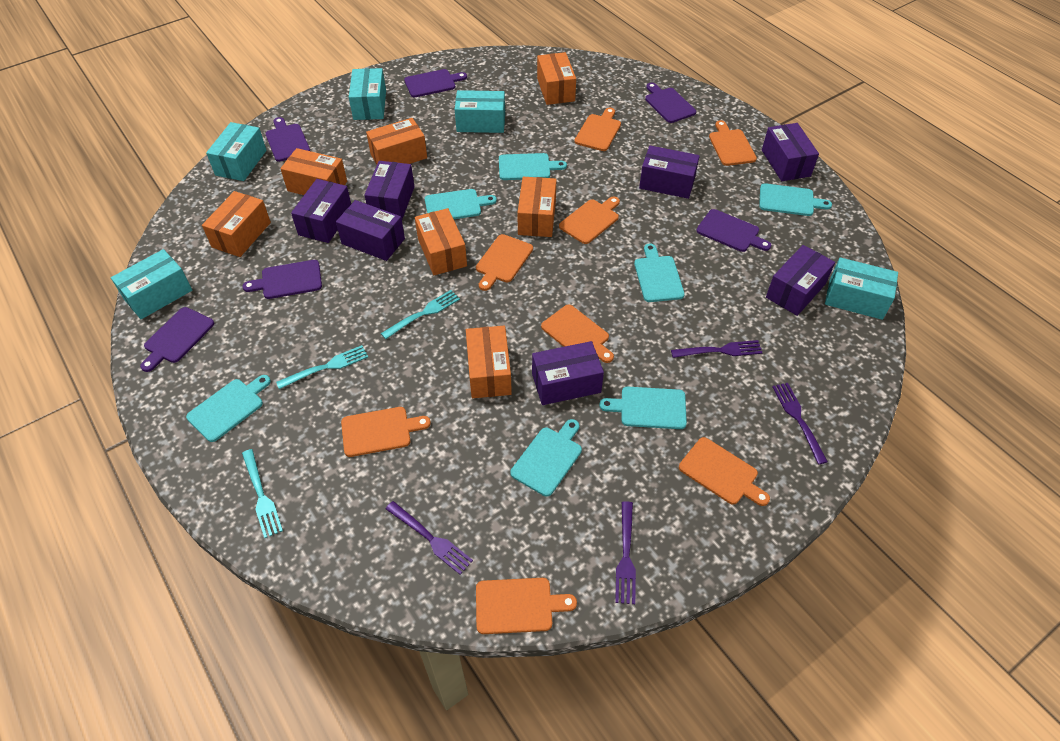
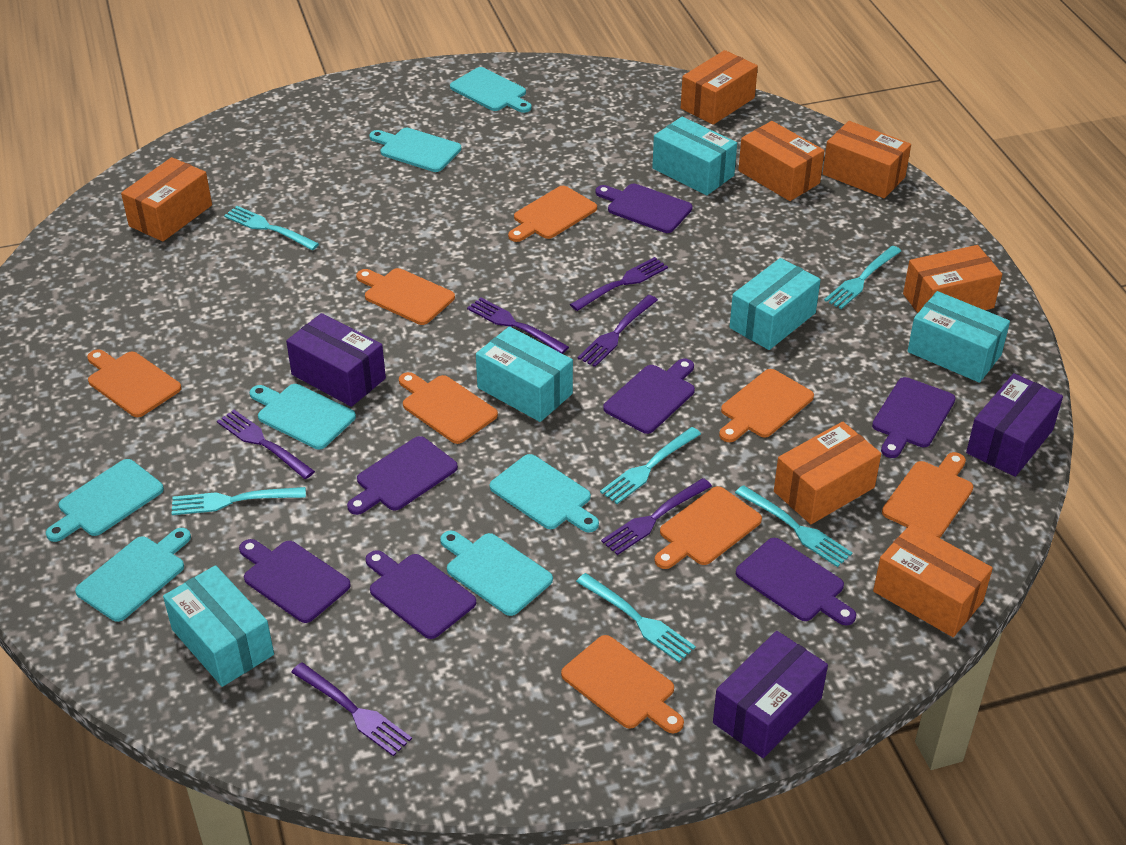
purple box: [291,179,351,243] [336,200,405,261] [364,161,414,219] [532,341,604,405] [639,146,700,199] [762,123,819,181] [766,245,835,316] = 7 -> [286,313,386,407] [713,631,828,758] [966,373,1063,477] = 3
purple cutting board: [140,307,214,372] [242,260,322,299] [265,117,310,162] [404,69,467,97] [645,82,696,123] [696,209,771,252] = 6 -> [239,539,351,623] [347,436,458,515] [365,550,476,639] [596,184,693,233] [603,359,695,434] [736,538,856,626] [872,377,955,458] = 7
purple fork: [386,501,473,575] [615,501,636,604] [671,340,762,358] [772,383,828,465] = 4 -> [217,410,315,479] [291,662,412,756] [467,297,569,354] [570,257,668,311] [577,295,658,367] [601,478,712,555] = 6
turquoise fork: [242,449,283,538] [276,345,368,389] [381,290,460,339] = 3 -> [172,487,306,515] [224,206,319,250] [576,573,696,662] [600,427,701,504] [735,485,853,567] [824,246,901,309] = 6

